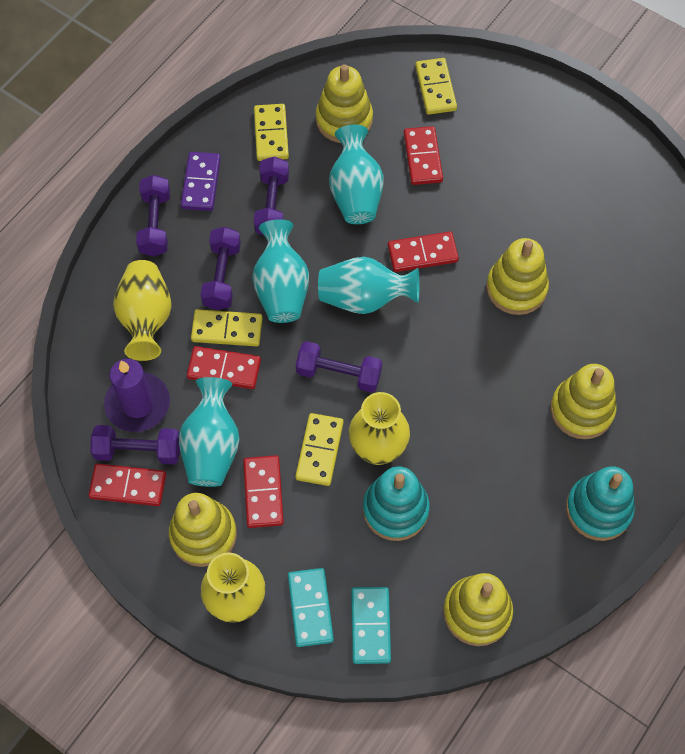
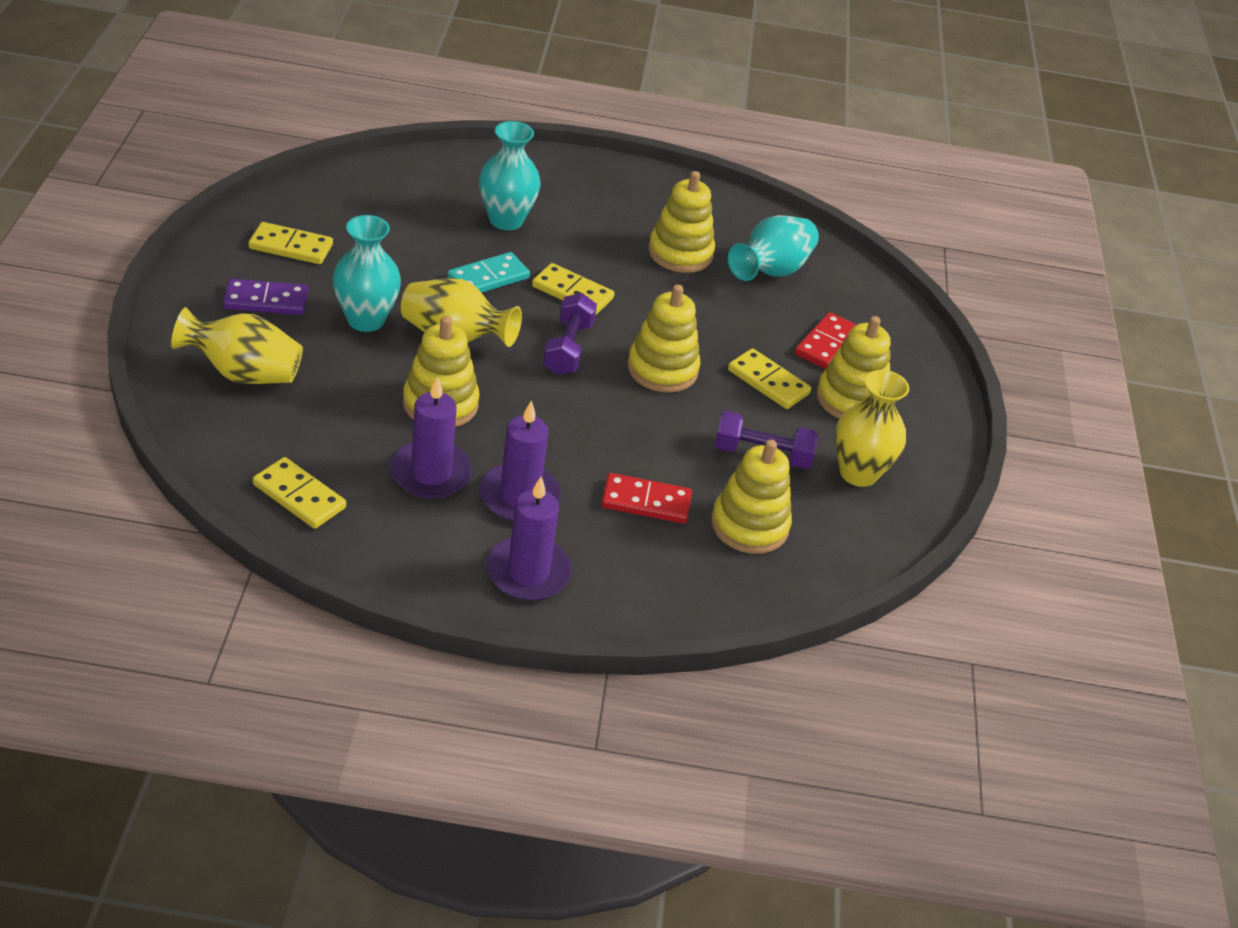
purple candle: [104,359,170,432] = 1 -> [391,376,473,499] [480,401,561,521] [486,477,572,601] = 3
purple dumbbell: [91,425,180,464] [136,175,170,256] [200,227,241,310] [254,156,289,235] [296,341,382,393] = 5 -> [543,293,597,375] [715,411,818,469] = 2
red domino: [89,463,166,506] [187,346,261,389] [243,455,284,528] [388,232,459,272] [404,126,443,185] = 5 -> [601,473,692,524] [795,312,857,369] = 2
turquoise domino: [288,568,334,647] [351,587,391,664] = 2 -> [447,252,530,293] = 1
turquoise stacking toy: [363,467,430,541] [566,466,635,541] = 2 -> none = 0
turquoise vase: [179,377,240,487] [252,219,309,323] [318,257,420,314] [329,124,384,224] = 4 -> [333,215,401,332] [479,121,541,230] [728,215,819,281] = 3

